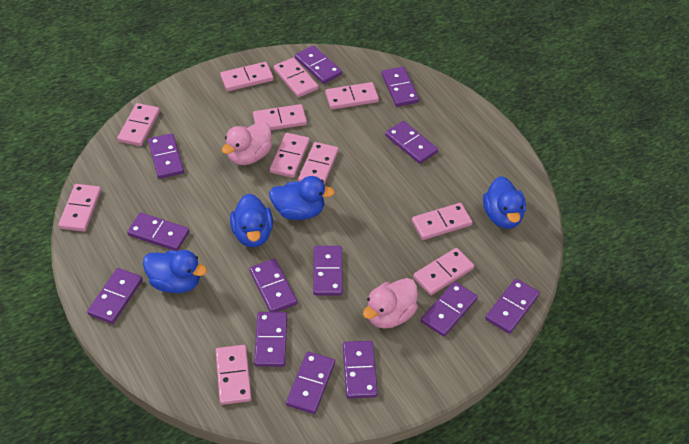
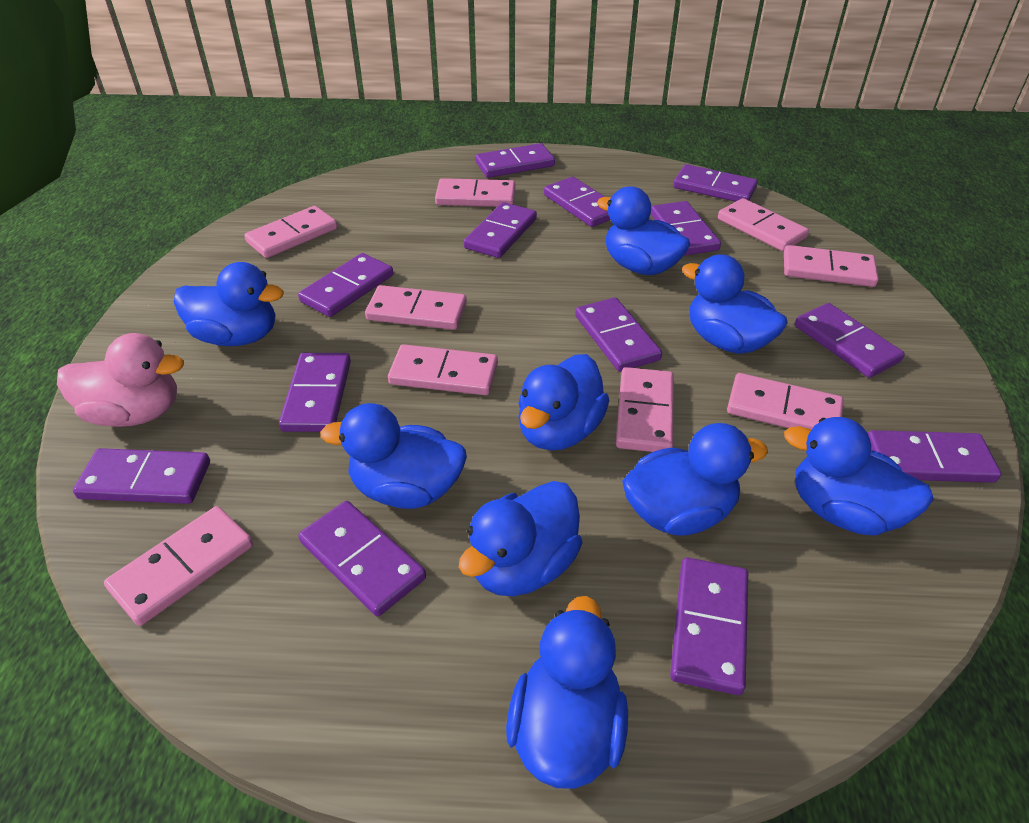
blue duck: [143,250,207,293] [230,194,273,247] [269,176,335,220] [483,176,526,229] = 4 -> [174,262,284,346] [320,403,467,509] [459,481,582,596] [506,596,628,789] [518,354,609,451] [597,186,690,275] [622,423,768,536] [682,254,788,354] [784,417,934,536] = 9
pink domino: [58,184,101,231] [117,103,160,146] [216,345,252,405] [220,62,274,91] [253,104,307,130] [270,133,310,178] [274,58,318,98] [298,142,338,185] [325,82,379,110] [412,203,472,240] [413,248,474,295] = 11 -> [104,506,253,626] [244,206,337,258] [365,285,467,330] [388,344,498,395] [435,178,515,207] [616,367,674,452] [718,198,809,251] [727,373,844,430] [784,245,879,287] = 9
pink duck: [222,121,272,165] [363,278,418,329] = 2 -> [57,333,184,427] = 1

